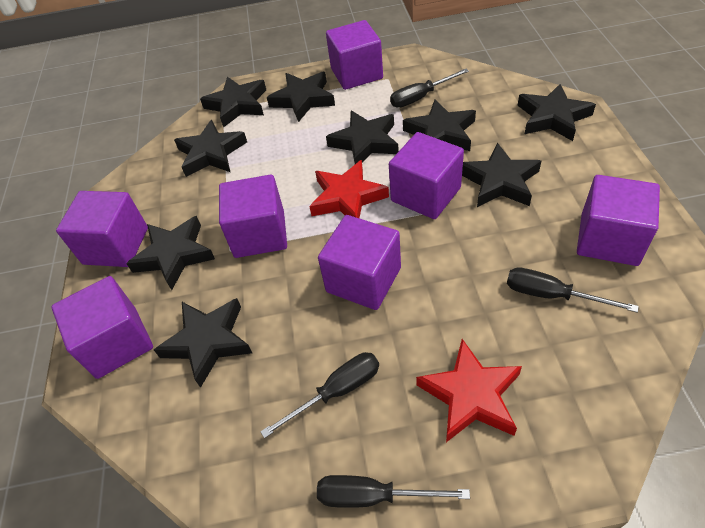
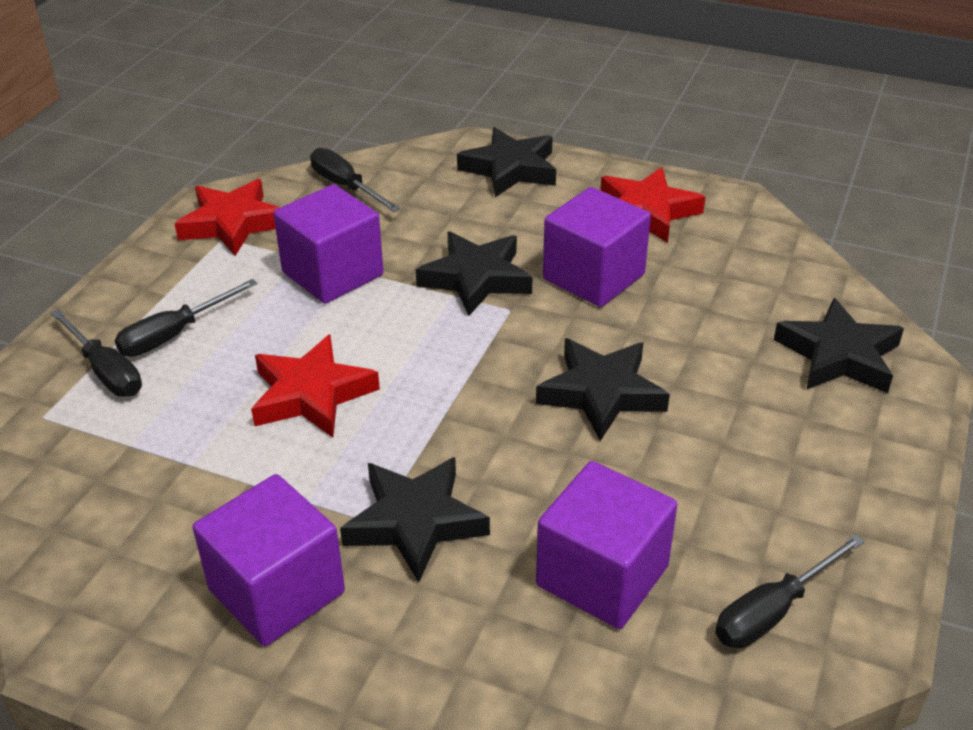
black star: [126,216,215,290] [154,298,252,388] [174,120,247,177] [200,77,266,128] [267,71,335,122] [326,110,399,164] [403,99,476,151] [462,143,541,207] [517,84,596,141] = 9 -> [340,457,490,582] [416,231,532,316] [457,127,556,197] [536,338,670,441] [774,298,904,393] = 5
purple cube: [51,276,153,379] [56,191,148,267] [219,175,287,258] [318,215,401,310] [326,20,383,90] [389,132,464,219] [577,175,660,266] = 7 -> [193,474,345,646] [273,184,384,304] [536,461,677,629] [543,187,651,307] = 4
red star: [309,160,389,218] [416,339,522,442] = 2 -> [175,179,281,256] [251,334,380,438] [600,167,705,243] = 3

